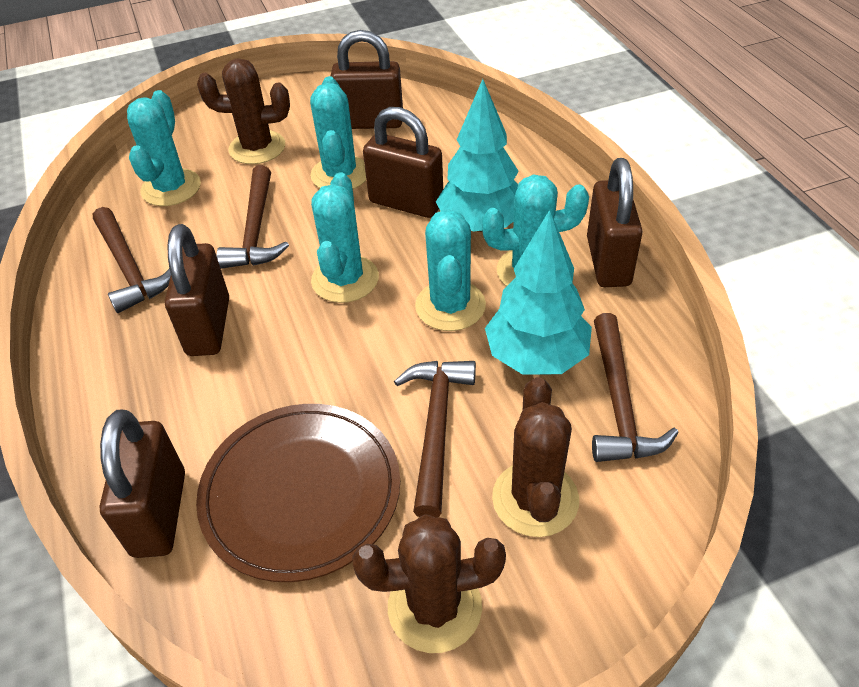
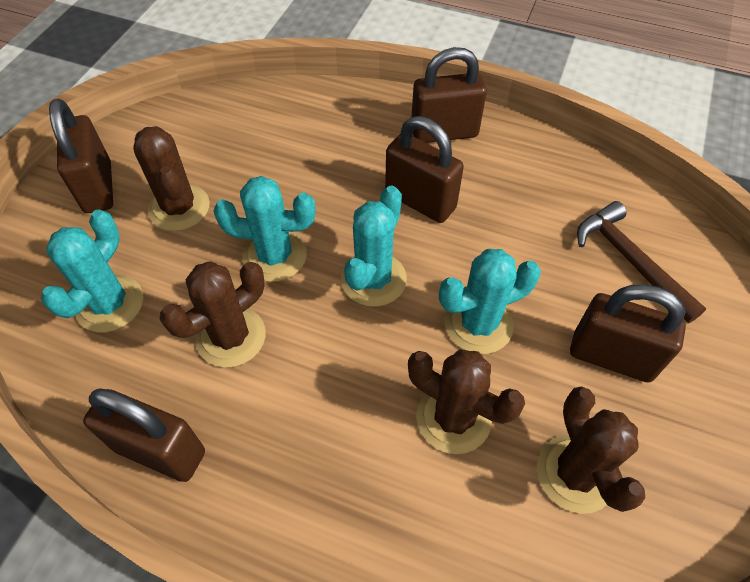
brown cactus: [197,58,290,164] [352,514,506,653] [492,377,579,537] = 3 -> [133,126,210,231] [160,261,266,368] [408,349,525,454] [537,386,645,514] = 4
brown hammer: [93,207,171,313] [217,165,289,269] [394,361,476,518] [592,313,679,462] = 4 -> [577,201,706,323] = 1
brown plate: [196,404,400,582] = 1 -> none = 0
turquoise cactus: [127,90,201,206] [310,76,366,189] [311,172,379,303] [415,209,486,331] [482,174,589,286] = 5 -> [41,209,143,332] [213,176,315,282] [341,186,407,307] [439,249,541,354] = 4
turquoise tree: [436,79,519,232] [485,210,592,375] = 2 -> none = 0

